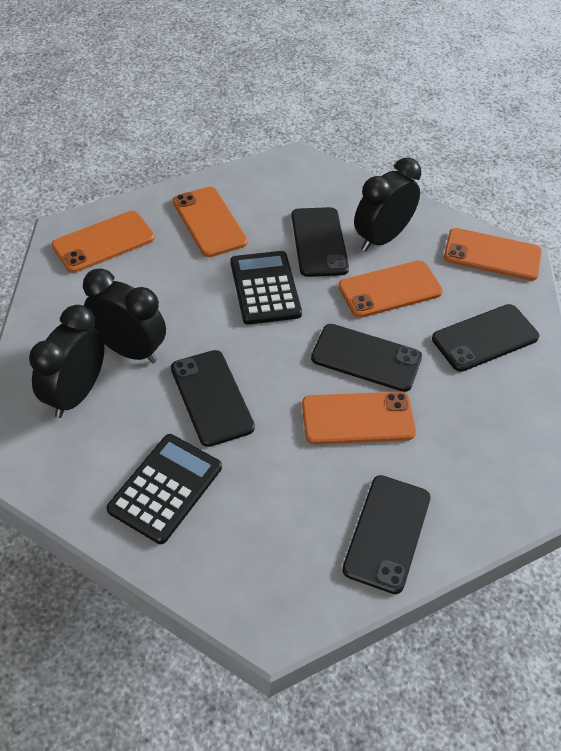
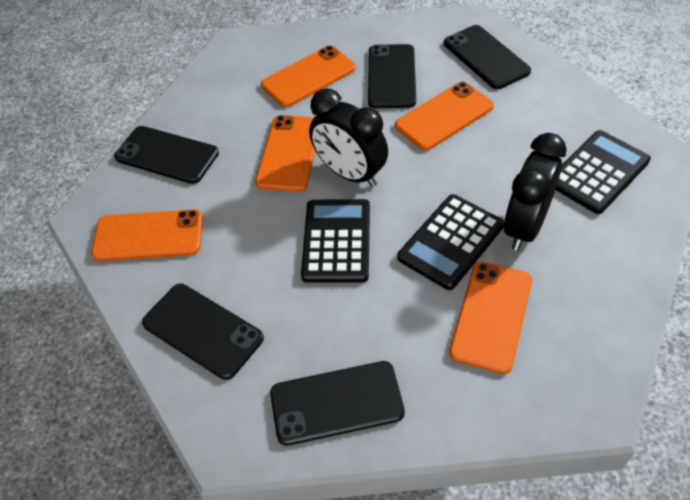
black calculator: [106,434,222,544] [230,251,302,325] = 2 -> [301,199,370,283] [397,194,504,290] [556,130,651,214] = 3
black clock: [29,305,105,418] [83,268,166,363] [354,157,421,251] = 3 -> [309,89,388,187] [504,133,566,251] = 2

